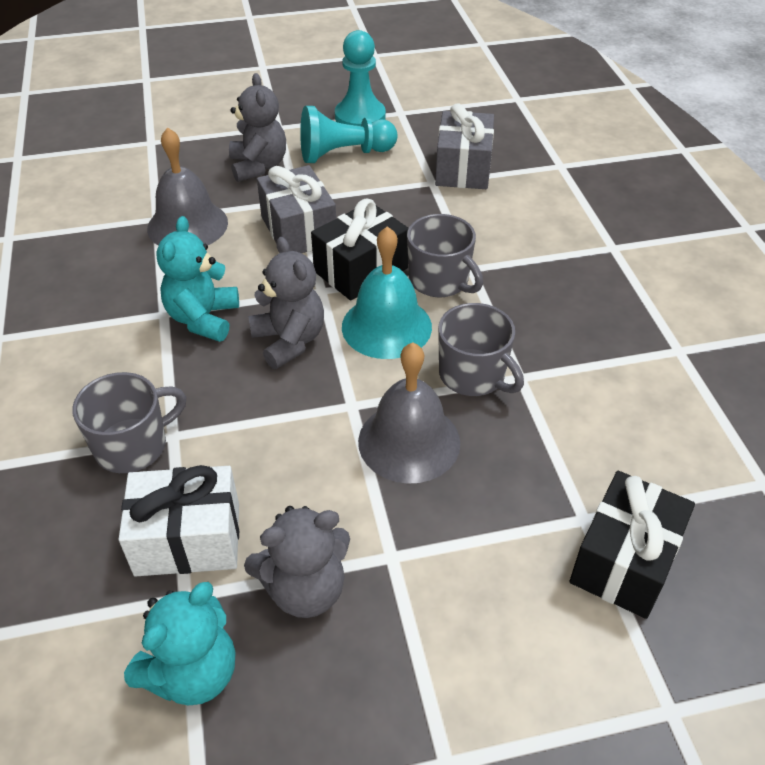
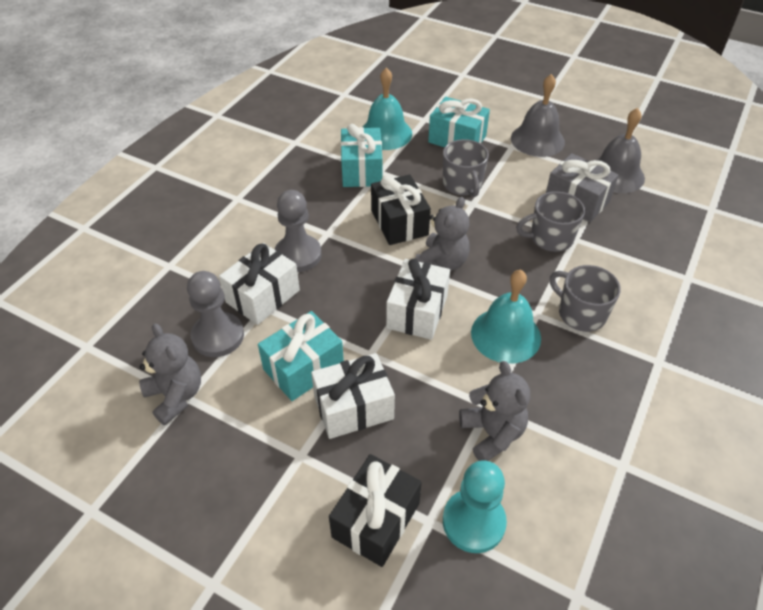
grey gift: [257,165,336,253] [435,103,494,189] = 2 -> [546,153,619,222] = 1
grey pawn: none = 0 -> [187,271,244,357] [274,190,322,272] = 2
turquoise bell: [342,226,432,359] = 1 -> [363,68,412,150] [471,270,541,364] = 2
turquoise gift: none = 0 -> [258,311,344,401] [341,124,383,187] [428,97,490,147] = 3
turquoise pawn: [300,106,397,163] [335,30,386,126] = 2 -> [443,460,507,553] = 1
turquoise teddy bear: [124,582,235,705] [156,216,239,342] = 2 -> none = 0
white gift: [118,465,239,577] = 1 -> [219,243,300,325] [311,353,395,439] [386,259,450,340] = 3

